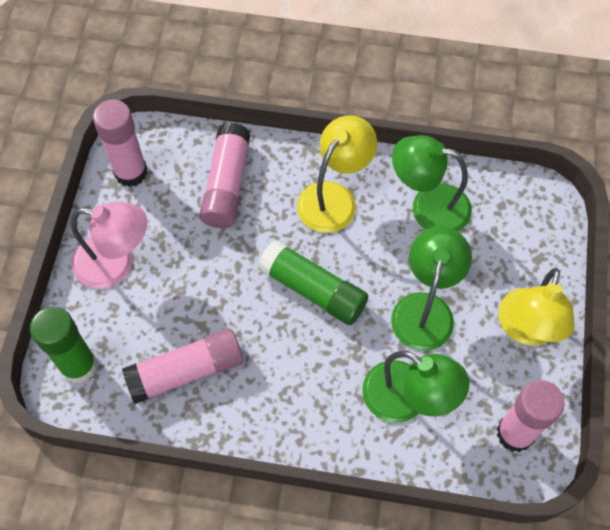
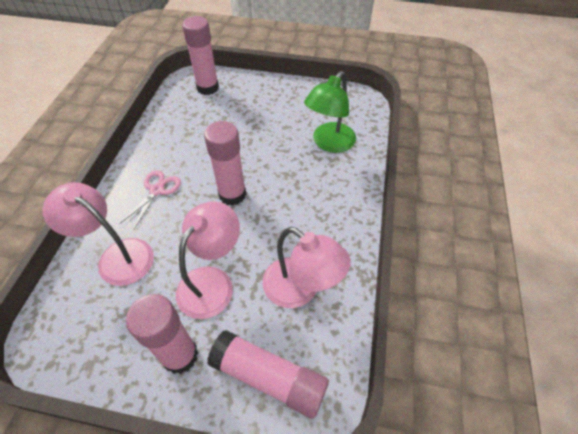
green glue stick: [30,307,97,383] [258,240,369,325] = 2 -> none = 0
green lamp: [362,351,470,423] [391,226,472,351] [392,135,472,232] = 3 -> [304,71,356,153] = 1
pink lamp: [71,202,147,289] = 1 -> [43,182,154,286] [176,201,240,319] [262,227,351,308] = 3
pink scissors: none = 0 -> [119,170,181,229] = 1
yellow lamp: [297,115,377,233] [499,268,575,346] = 2 -> none = 0

